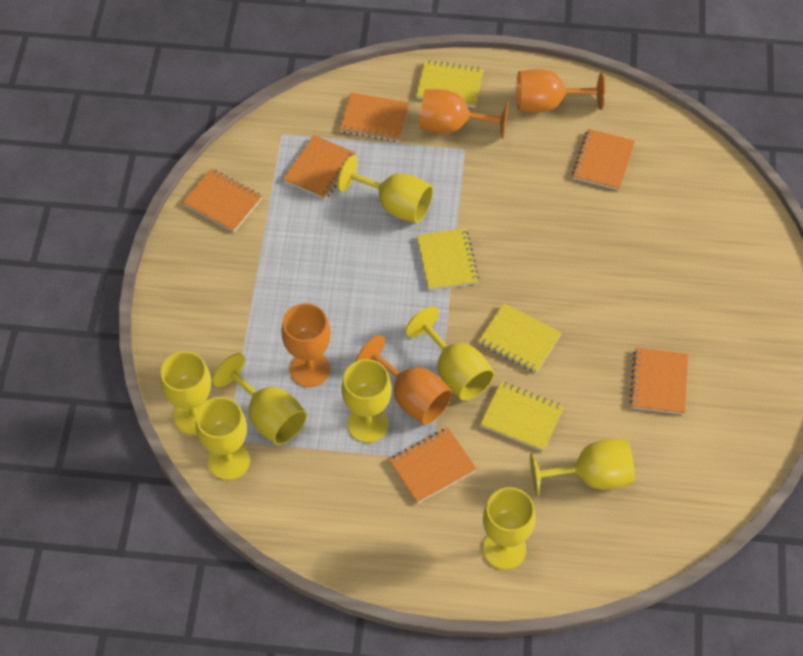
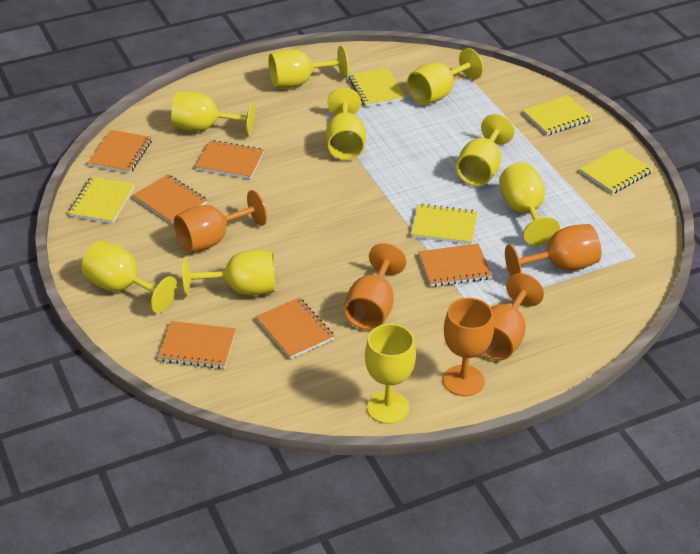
orange goblet: [281,303,331,387] [355,335,452,425] [419,89,509,139] [516,69,606,113] = 4 -> [174,190,267,253] [344,243,406,330] [443,298,494,396] [482,273,544,361] [505,224,601,276] = 5
yellow goblet: [160,351,211,435] [196,397,250,480] [212,353,307,445] [338,155,433,223] [342,359,392,443] [405,306,494,401] [483,487,536,570] [530,439,635,496] = 8 -> [81,240,177,313] [171,91,255,136] [182,250,275,296] [268,45,349,88] [326,88,366,160] [365,324,416,424] [407,48,483,105] [456,114,515,186] [499,162,560,246] = 9
yellow notebook: [416,60,484,108] [417,228,479,291] [478,303,562,373] [480,382,564,452] = 4 -> [68,177,135,224] [349,68,405,107] [411,204,477,244] [522,95,593,135] [580,147,653,194] = 5

